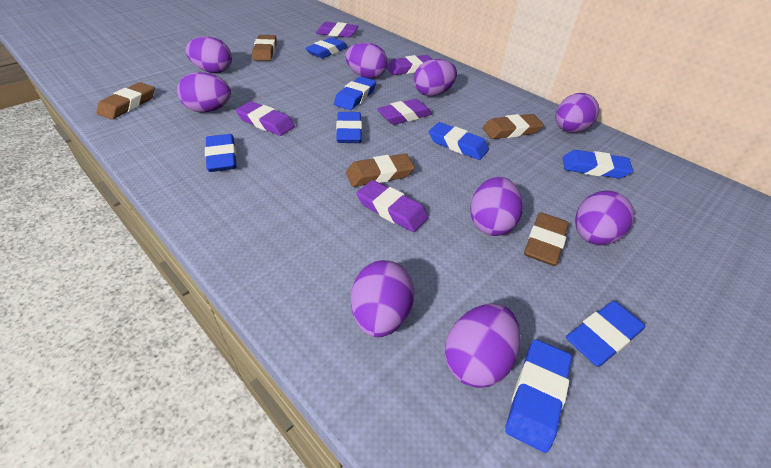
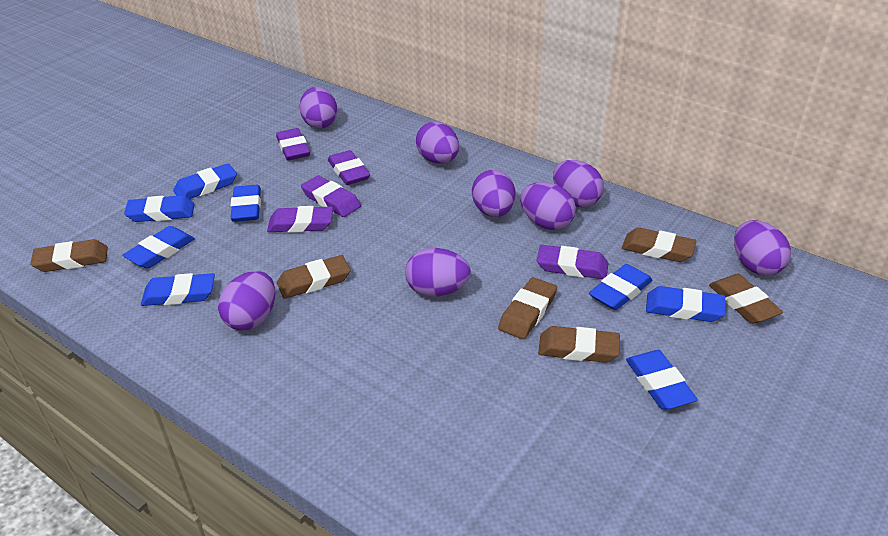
brown eraser: [97,82,154,119] [252,35,277,61] [346,153,415,187] [482,114,544,139] [524,212,569,266] = 5 -> [30,239,108,272] [277,255,351,299] [498,277,557,339] [538,326,620,363] [622,227,697,262] [709,274,783,324] = 6
purple egg: [177,72,231,113] [185,36,232,73] [345,42,388,79] [351,260,415,337] [414,59,457,96] [445,303,521,388] [470,177,523,236] [555,93,599,133] [575,191,634,245] = 9 -> [218,271,275,331] [300,87,337,129] [405,248,471,297] [416,121,459,164] [472,170,516,217] [520,182,576,230] [553,160,604,207] [734,220,791,276] = 8

